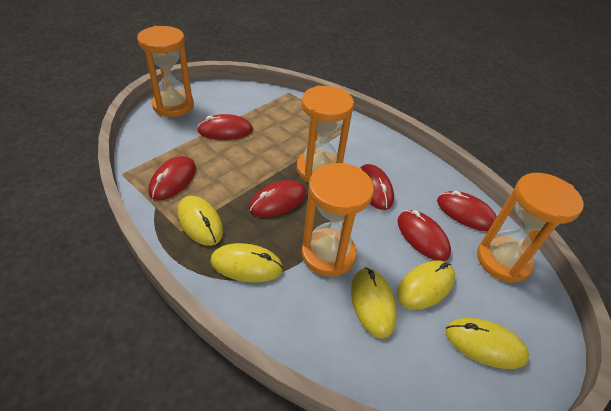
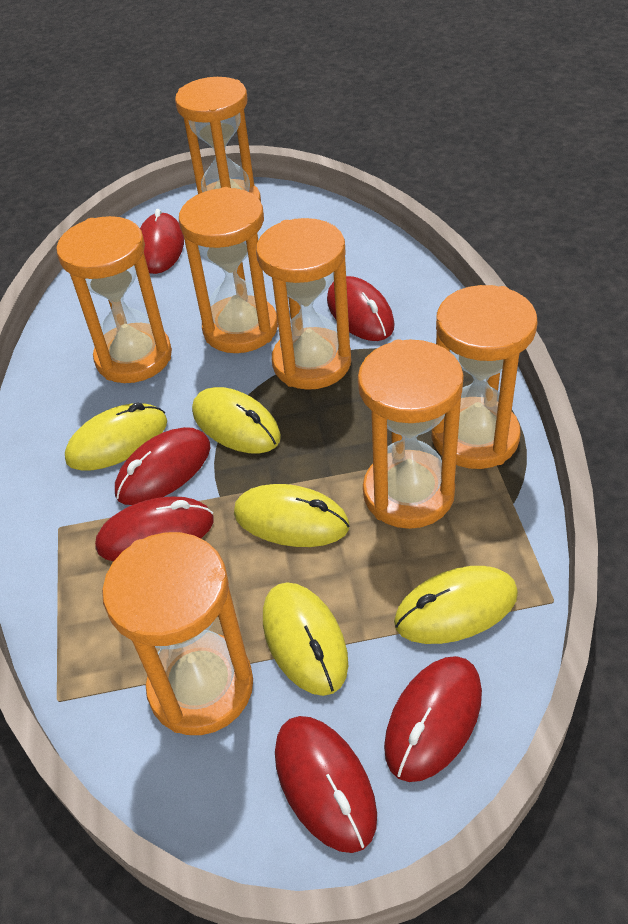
orange hourglass: [137,26,194,117] [297,85,354,182] [302,163,374,277] [477,173,584,283] = 4 -> [56,216,172,383] [102,532,253,735] [175,77,261,202] [179,187,278,353] [256,218,351,390] [358,340,464,529] [432,285,537,469] = 7

